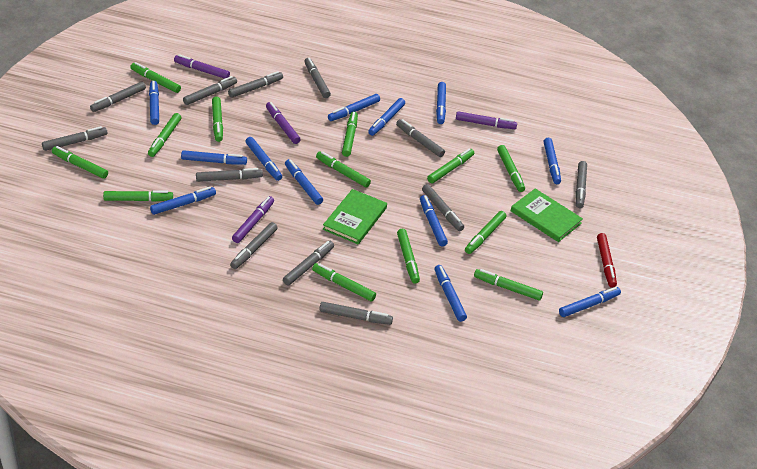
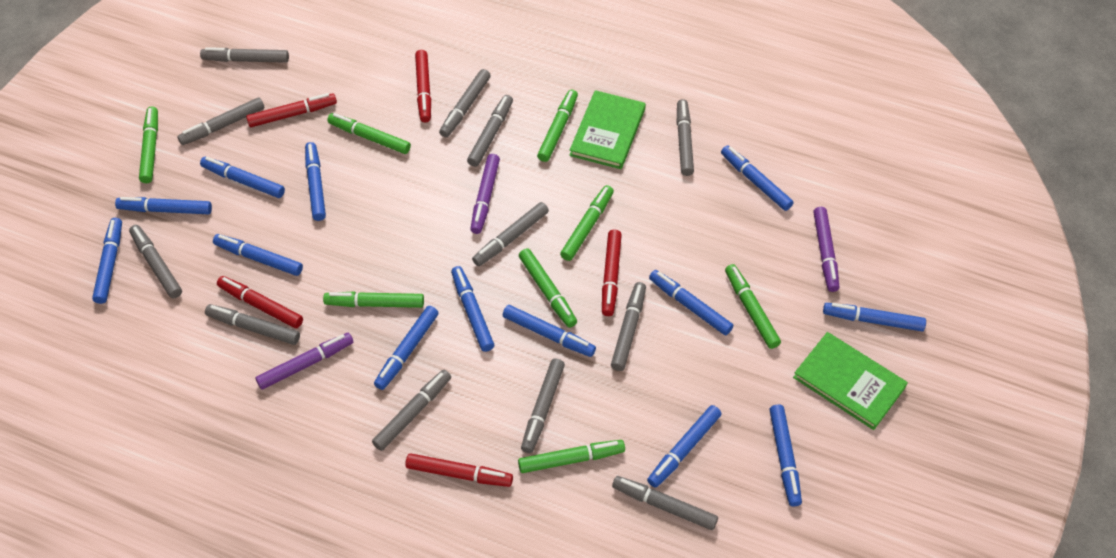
blue marker: [149,81,159,125] [150,187,216,215] [181,150,247,165] [245,137,282,181] [285,159,323,205] [328,94,380,121] [368,98,405,136] [420,195,448,246] [434,265,467,322] [436,82,446,124] [544,138,561,184] [559,287,621,317] = 12 -> [92,218,122,304] [115,197,212,214] [200,157,285,198] [213,234,303,276] [305,142,326,221] [374,306,439,390] [451,266,494,352] [503,305,596,357] [647,405,722,488] [649,270,733,335] [721,145,794,211] [769,404,802,506] [823,303,926,331] = 13
green marker: [52,146,108,179] [103,191,173,202] [130,62,181,93] [148,113,181,157] [212,97,223,142] [312,263,376,301] [316,151,371,187] [342,112,358,157] [397,229,420,284] [427,148,474,183] [465,211,506,254] [474,269,543,300] [497,145,525,192] = 13 -> [139,106,158,183] [323,292,424,308] [327,113,411,154] [518,440,625,473] [519,248,577,328] [537,89,578,162] [560,185,614,261] [725,264,781,349] = 8
purple marker: [174,54,230,79] [232,196,274,243] [266,102,301,144] [456,111,517,129] = 4 -> [255,333,353,389] [470,154,500,234] [813,207,839,292] = 3
red marker: [597,233,617,288] = 1 -> [217,276,303,328] [246,93,337,127] [405,453,513,487] [415,50,431,122] [602,229,622,316] = 5

